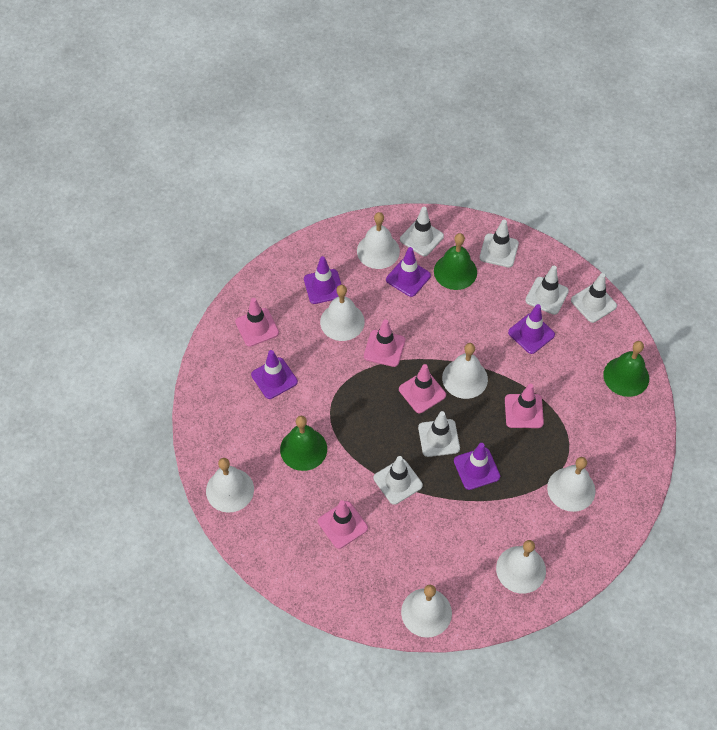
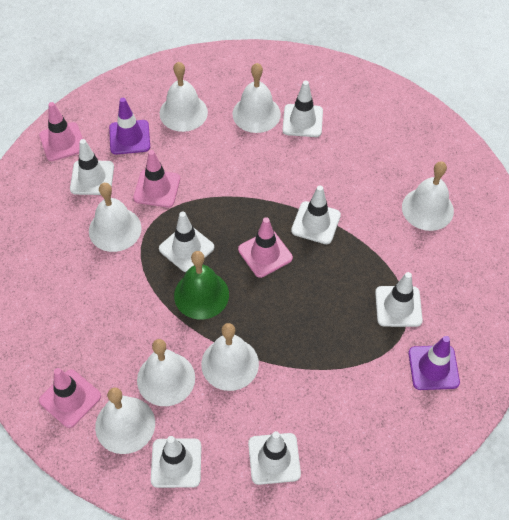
green bell: [280,416,327,471] [434,233,477,290] [603,341,649,397] = 3 -> [174,251,229,320] = 1
pink traffic cone: [235,298,279,347] [318,500,368,549] [364,319,405,367] [399,364,446,413] [505,384,544,428] = 5 -> [39,102,83,161] [39,368,101,428] [133,150,180,207] [238,217,293,278] = 4
purple traffic cone: [251,350,298,399] [304,256,342,304] [386,247,431,297] [454,443,500,490] [508,304,555,354] = 5 -> [109,98,150,155] [408,336,460,390] = 2
white traffic cone: [374,456,423,505] [400,207,444,256] [418,411,460,457] [479,220,519,268] [525,266,569,315] [571,273,617,323] = 6 -> [70,139,114,195] [151,436,201,488] [159,212,214,272] [248,431,301,485] [282,81,323,137] [291,186,341,244] [375,272,423,327] = 7

